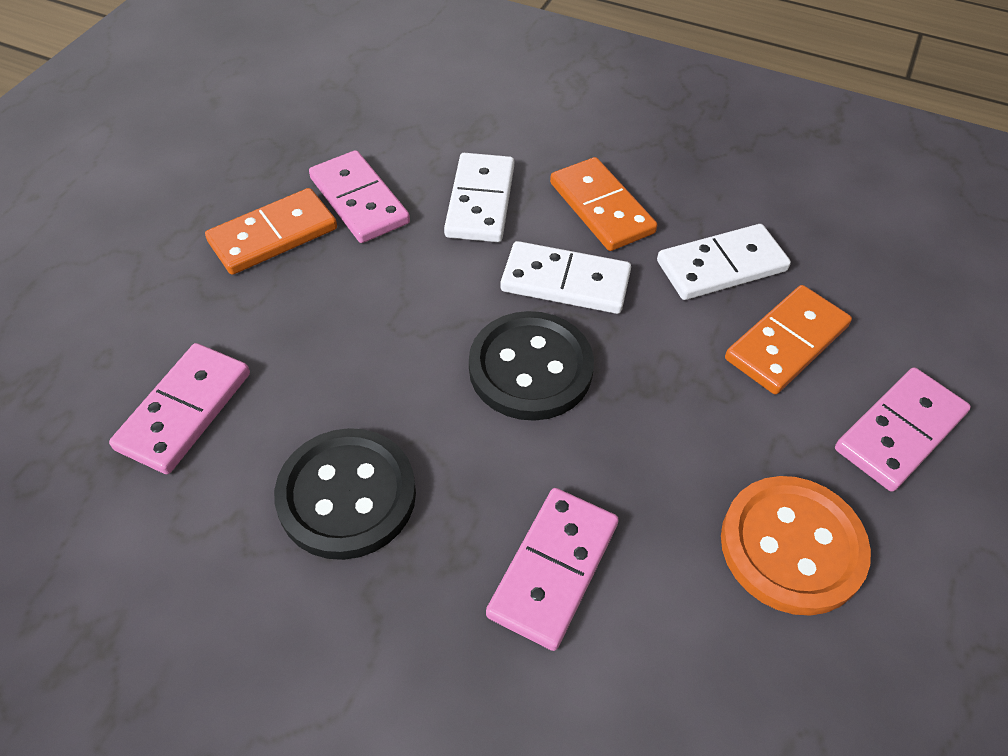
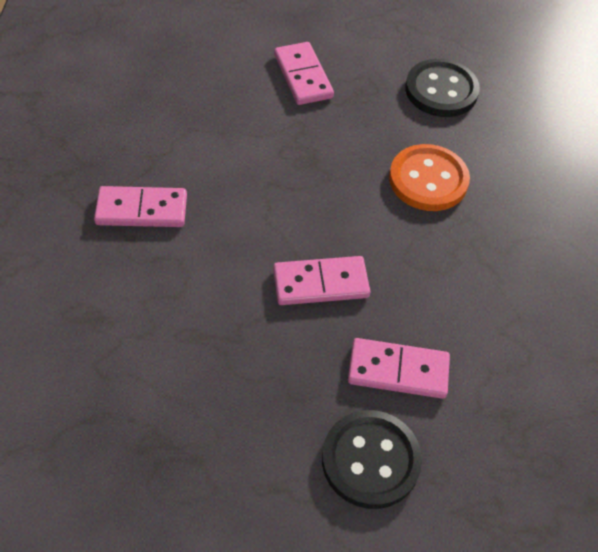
orange domino: [205,188,337,275] [550,157,657,251] [725,285,852,394] = 3 -> none = 0
white domino: [444,153,514,242] [501,241,631,314] [657,224,791,300] = 3 -> none = 0

